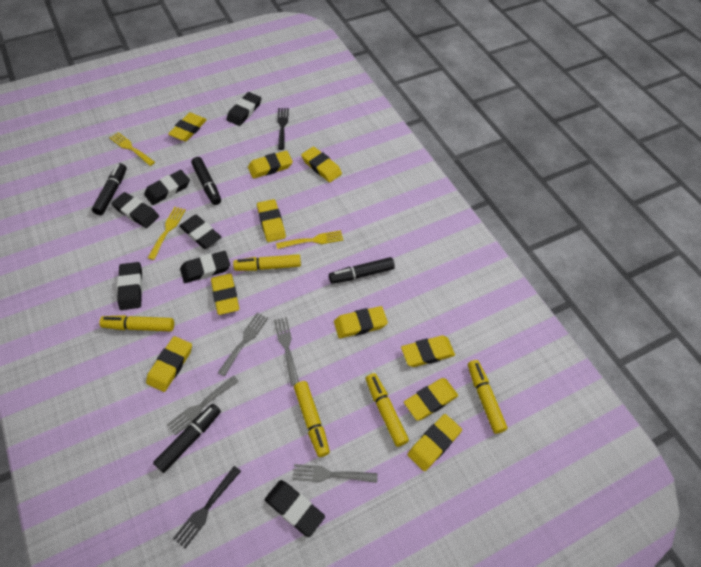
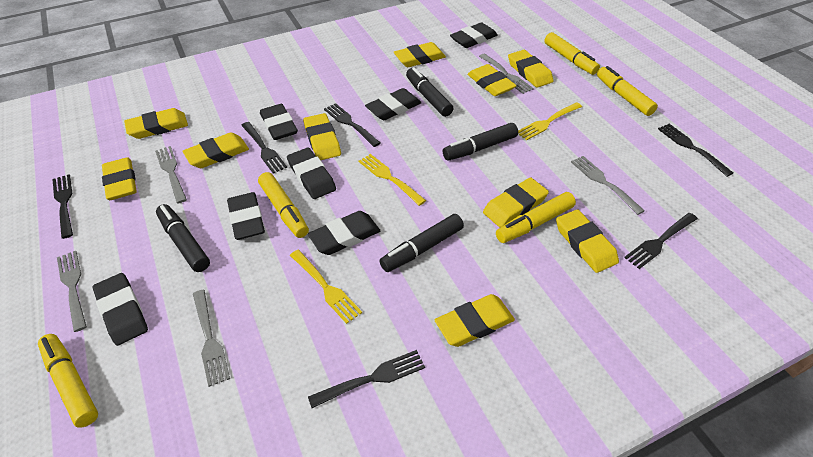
black fork: [173,466,241,549] [277,108,289,150] = 2 -> [52,174,73,239] [241,122,287,174] [308,350,425,408] [324,103,380,147] [624,213,698,269] [658,124,733,177] = 6
grey fork: [167,376,239,436] [218,313,268,376] [274,317,299,386] [292,464,378,483] = 4 -> [57,251,87,332] [155,146,187,203] [193,290,230,387] [479,54,534,94] [571,156,645,215] = 5

